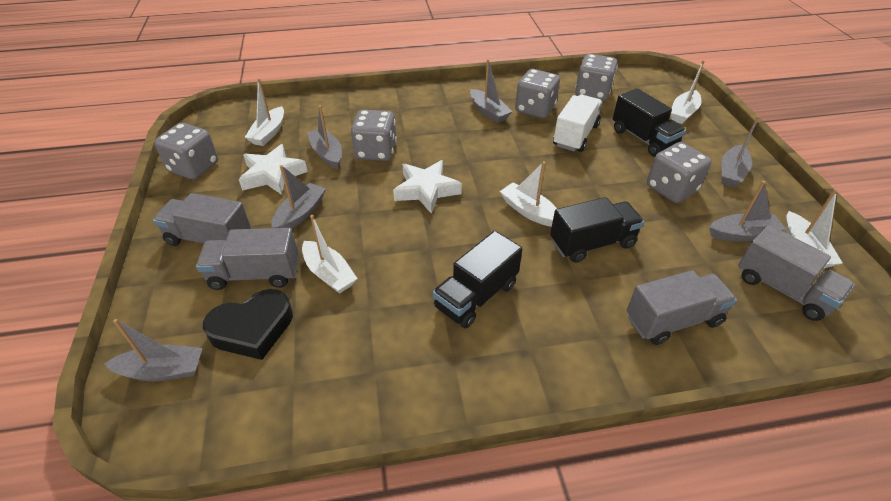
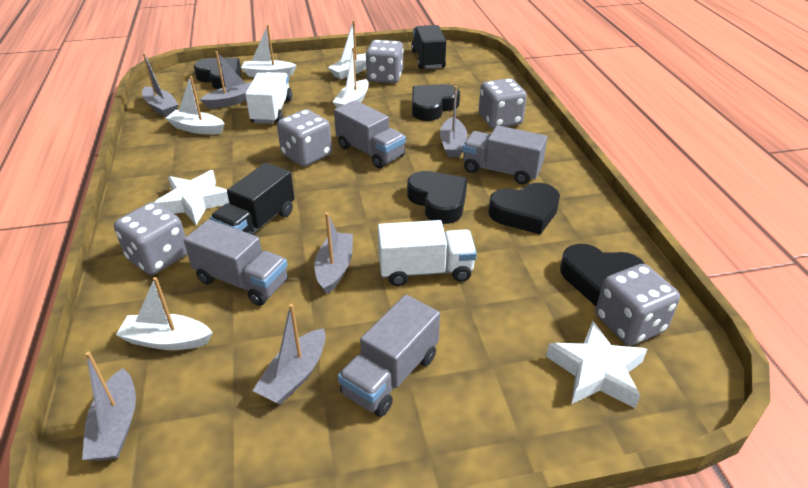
black heart: [203,289,293,360] = 1 -> [194,58,241,89] [407,171,467,224] [412,84,460,121] [488,183,560,235] [560,244,645,306] = 5
black truck: [433,231,522,328] [550,197,644,263] [612,88,686,156] = 3 -> [210,162,295,235] [411,25,446,69] = 2
white truck: [553,95,603,152] = 1 -> [245,72,292,124] [378,220,477,286] = 2

